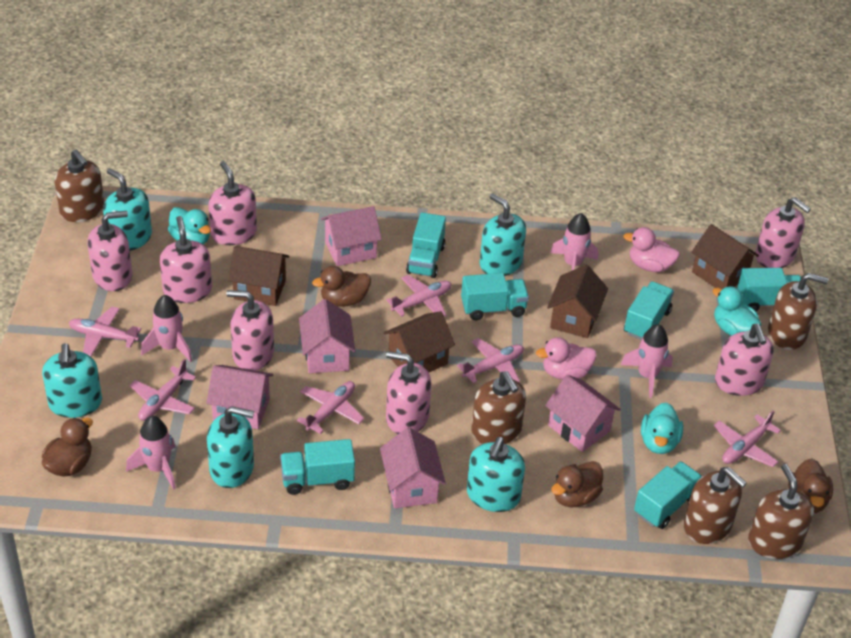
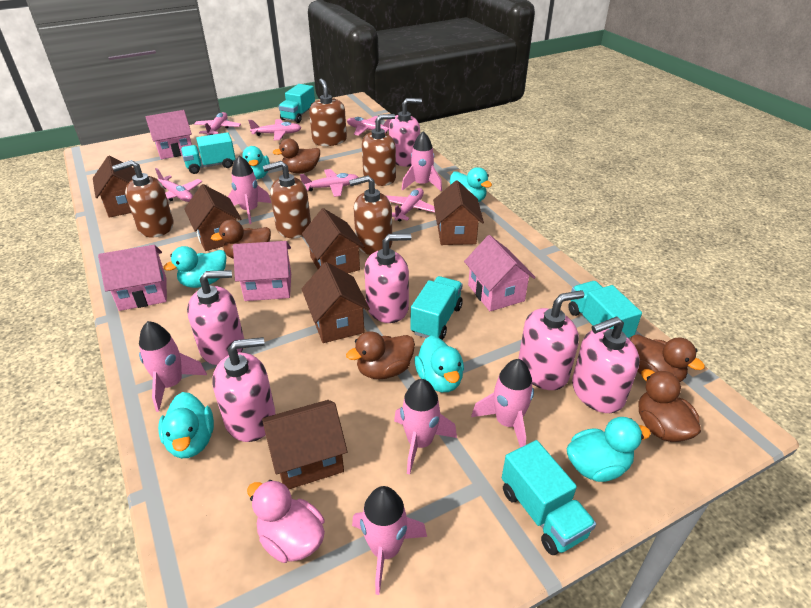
brown duck: [42,418,93,477] [312,266,371,307] [551,461,603,507] [789,459,833,513] = 4 -> [211,220,271,259] [273,138,320,173] [346,331,415,379] [630,334,705,382] [639,369,701,442] = 5
brown house: [228,246,289,306] [384,311,455,372] [547,265,608,338] [691,224,759,289] = 4 -> [93,156,136,218] [184,184,242,251] [262,400,347,489] [302,208,365,273] [302,262,370,343] [433,180,484,245] = 6
pink duck: [536,337,597,380] [623,227,680,272] = 2 -> [247,480,325,563] = 1
pink house: [206,365,273,429] [299,299,356,373] [321,206,382,266] [380,427,446,508] [545,375,621,452] = 5 -> [98,245,167,311] [146,110,192,159] [233,241,291,301] [464,235,536,311] = 4
pink rocket: [126,416,176,490] [141,295,192,362] [550,213,598,271] [621,324,673,398] = 4 -> [139,321,207,412] [228,156,271,224] [352,486,427,595] [394,379,457,474] [401,132,442,191] [471,359,534,448] = 6
pink soap dispenser: [88,211,132,291] [160,216,212,303] [209,161,257,245] [226,290,274,371] [386,351,432,434] [715,324,774,396] [755,197,811,268] = 7 -> [187,270,244,365] [212,337,276,442] [364,233,411,323] [389,98,422,167] [518,290,584,390] [572,316,640,413] = 6
turquoise duck: [168,207,211,244] [641,403,683,454] [712,286,761,336] = 3 -> [158,392,214,458] [163,246,226,288] [242,146,270,180] [415,336,464,392] [450,167,492,202] [567,417,651,482] = 6
turquoise soap dispenser: [42,343,102,418] [103,168,152,251] [207,406,254,488] [467,437,525,512] [480,193,526,276] = 5 -> none = 0
turquoise truck: [280,439,355,495] [406,212,446,278] [461,273,529,320] [624,281,674,340] [634,461,702,529] [737,268,801,312] = 6 -> [181,132,236,174] [279,84,315,123] [411,276,463,340] [502,440,596,555] [568,281,642,339] = 5

